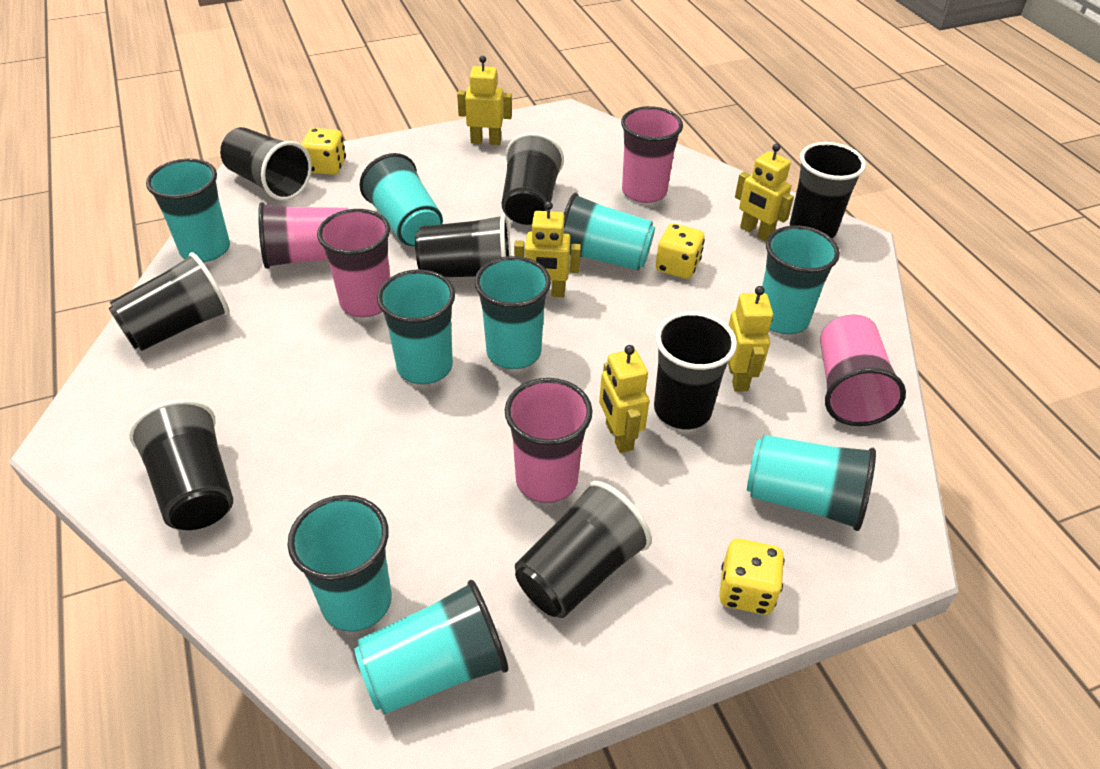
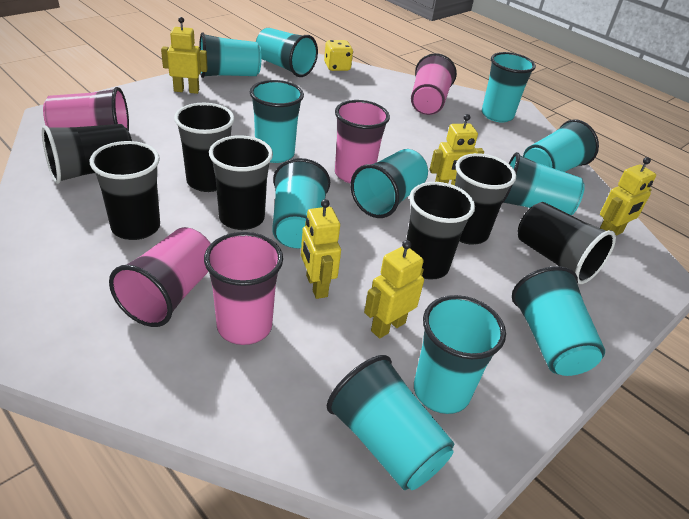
black cup: [109,252,230,351] [129,399,233,530] [220,127,312,201] [415,214,511,277] [502,132,564,225] [515,481,652,618] [654,312,737,429] [790,142,866,238] = 8 -> [42,124,132,184] [90,141,160,240] [174,103,235,192] [209,135,273,230] [406,182,475,280] [455,153,516,244] [518,202,616,284] = 7
turquoise cup: [146,159,230,262] [287,495,391,632] [354,580,508,714] [359,153,443,246] [377,270,455,384] [475,256,551,369] [564,193,655,270] [747,435,876,531] [762,225,840,334] = 9 -> [199,32,261,78] [250,80,304,163] [256,28,318,77] [272,158,330,249] [327,355,454,490] [350,149,428,218] [414,295,506,414] [482,52,536,123] [502,152,585,215] [512,266,605,376] [523,120,599,172] = 11
yellow dice: [301,128,346,175] [656,223,705,279] [719,539,784,615] = 3 -> [324,40,353,71] = 1

